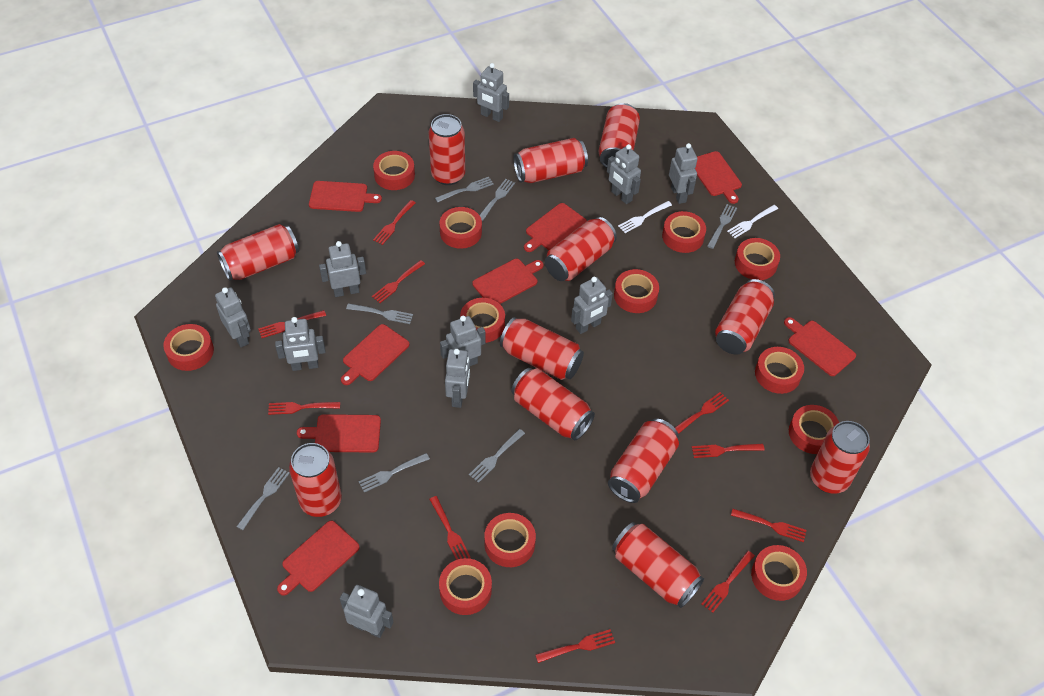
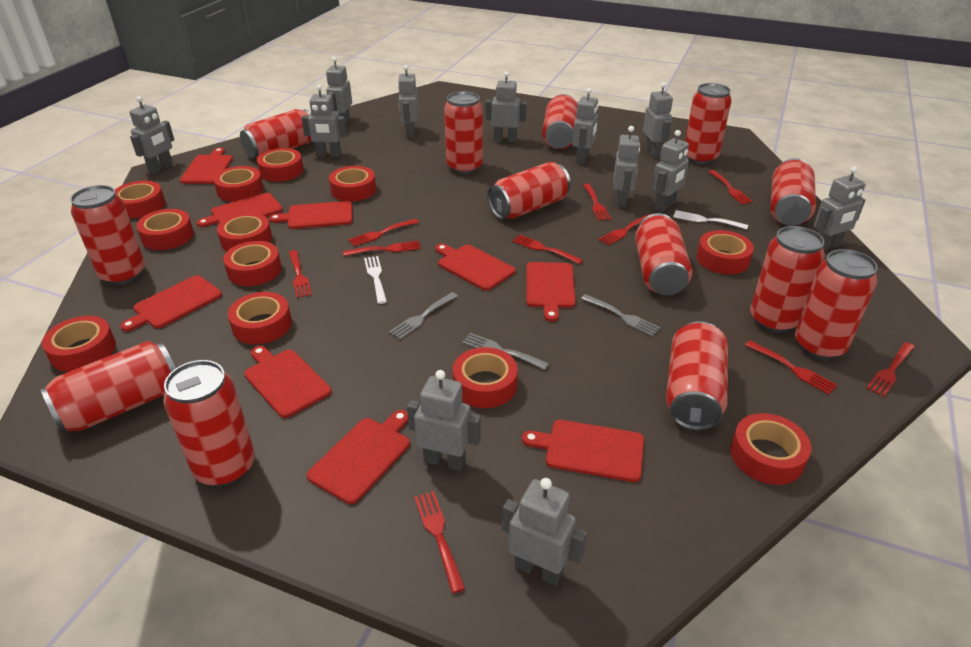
grey fork: [236,467,290,530] [346,303,413,324] [359,453,430,492] [435,177,494,203] [469,429,525,483] [480,179,515,221] [707,204,737,249] = 7 -> [389,292,458,339] [462,333,549,370] [581,294,661,336] = 3
grey robot: [215,287,251,347] [275,317,326,371] [319,241,366,297] [340,585,393,638] [440,316,485,366] [445,349,470,408] [473,63,509,122] [571,277,613,334] [607,144,641,204] [669,143,697,204] = 10 -> [129,96,174,174] [301,85,347,157] [326,57,352,124] [398,65,418,137] [407,370,481,471] [486,71,527,142] [502,478,587,586] [572,88,598,164] [613,126,640,208] [643,82,673,158] [652,130,689,212] [814,166,866,250] = 12
red can: [217,224,299,281] [289,443,342,517] [429,114,465,185] [500,317,584,380] [511,368,595,441] [513,138,588,183] [545,217,617,281] [599,103,640,168] [608,419,679,503] [612,522,704,608] [715,279,775,355] [810,421,870,494] = 12 -> [40,341,176,434] [70,185,145,285] [163,360,255,487] [240,109,311,159] [444,91,483,174] [487,162,571,219] [542,94,578,149] [635,213,692,295] [666,321,728,430] [685,83,732,165] [750,226,825,333] [771,158,816,225] [795,249,878,360] = 13
red cutting board: [277,521,360,596] [297,414,381,453] [309,181,382,212] [341,324,410,385] [472,259,544,304] [524,203,587,252] [695,151,742,204] [784,317,856,376] = 8 -> [120,275,222,332] [180,147,233,184] [197,193,283,227] [244,346,331,418] [269,201,353,229] [307,410,410,504] [435,244,516,291] [522,420,644,482] [526,262,576,322] = 9

